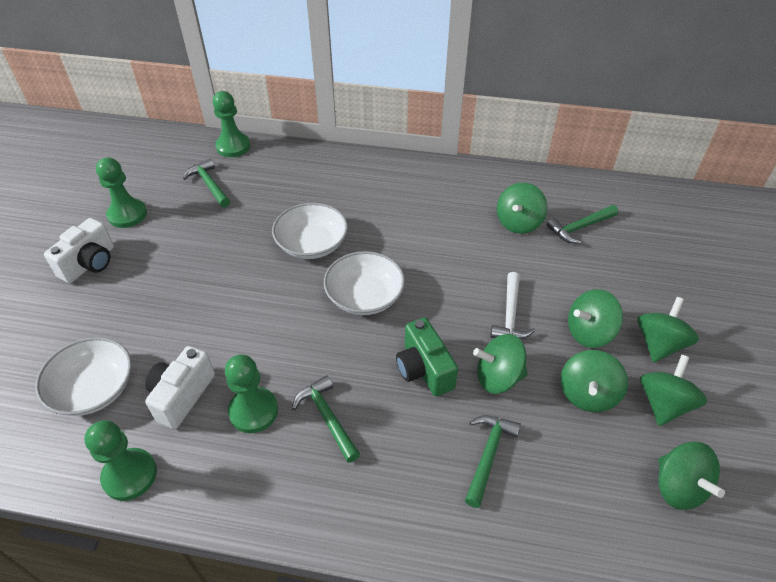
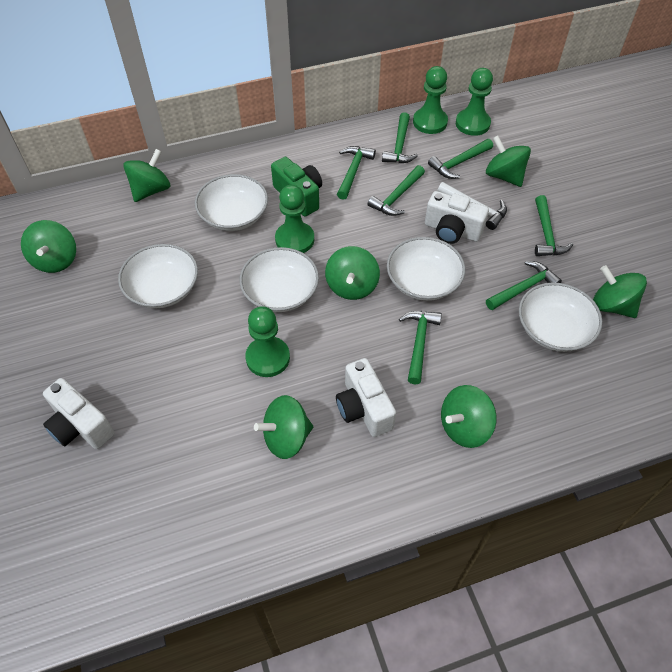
green hammer: [183,158,230,208] [292,375,360,463] [465,415,521,508] [547,205,618,244] = 4 -> [337,146,376,200] [368,165,425,216] [382,112,418,163] [399,311,442,384] [428,139,493,179] [486,261,562,310] [535,195,573,256] = 7
white bowl: [35,337,132,416] [272,203,348,259] [324,251,405,315] = 3 -> [118,244,198,308] [195,174,268,231] [240,247,319,312] [387,237,465,301] [519,282,602,352] = 5
white camera: [44,218,114,283] [145,346,215,429] = 2 -> [43,378,115,449] [336,358,396,437] [425,191,489,244] = 3

